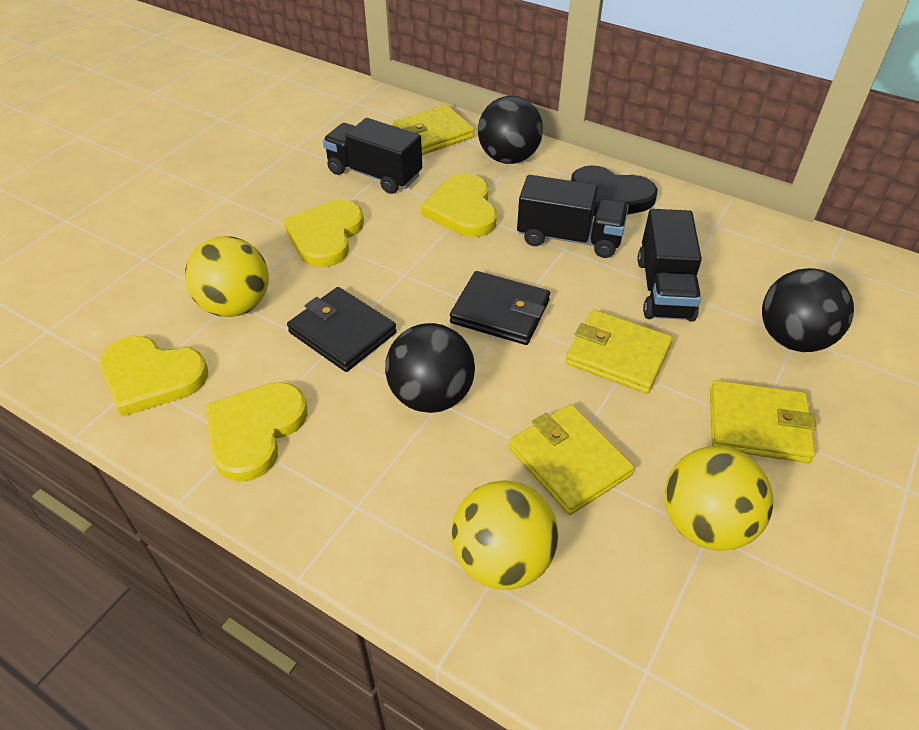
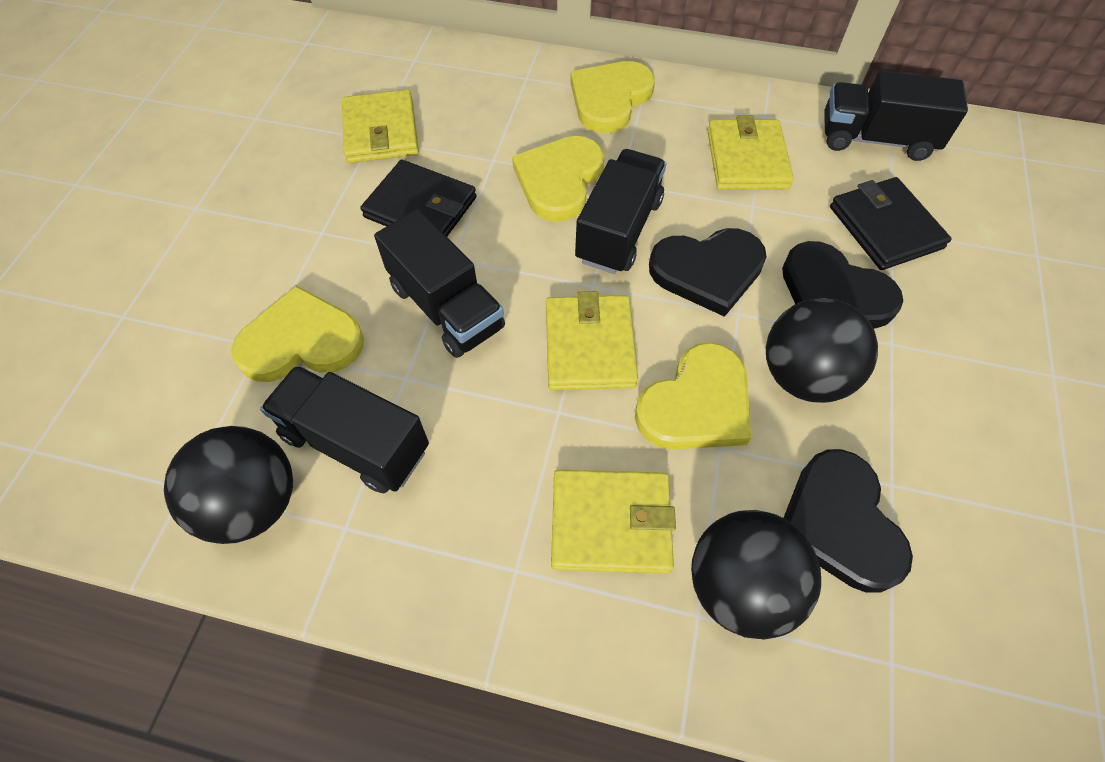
black heart: [571,165,658,216] = 1 -> [649,228,767,317] [782,241,903,329] [784,449,913,593] = 3
black truck: [323,118,422,194] [517,175,629,258] [637,209,702,322] = 3 -> [260,365,429,493] [374,209,505,358] [575,149,666,274] [824,71,968,161] = 4
yellow ball: [185,236,269,317] [451,480,558,590] [665,446,774,551] = 3 -> none = 0

